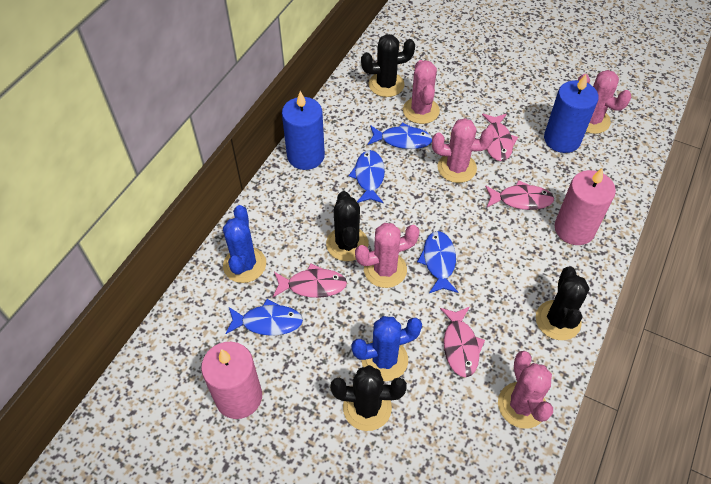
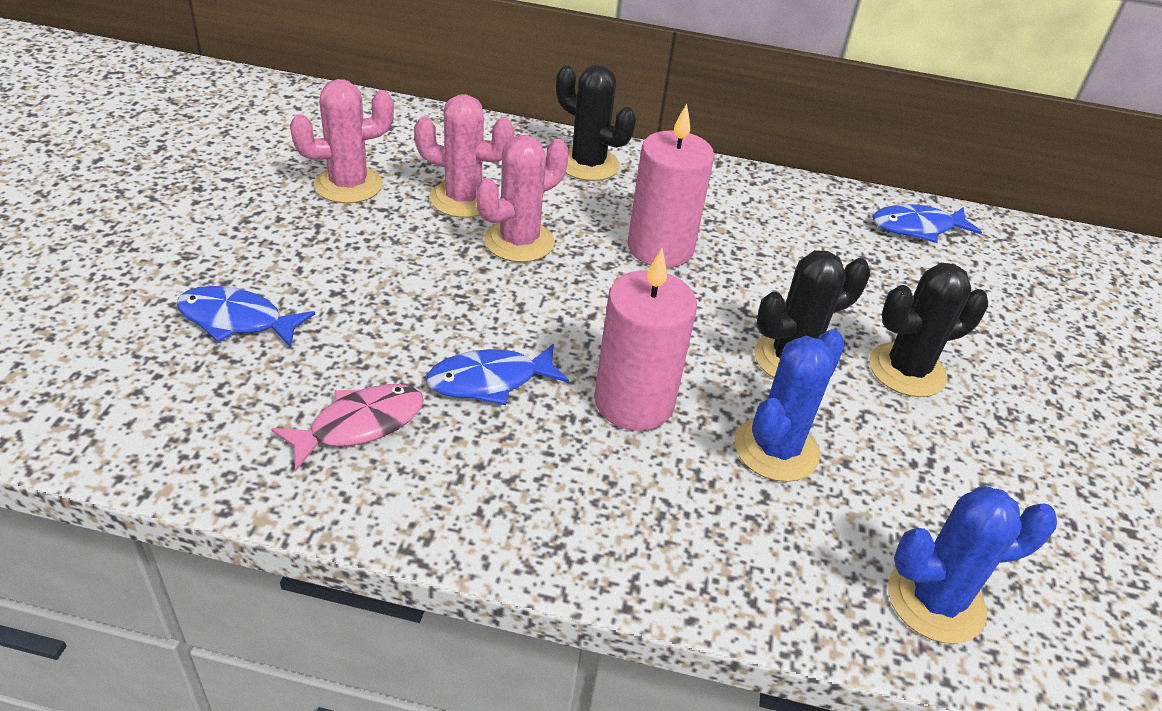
black cactus: [326,191,368,261] [330,365,407,431] [361,34,415,97] [536,267,590,340] = 4 -> [556,64,636,181] [754,250,870,378] [869,263,988,397] = 3
blue candle: [282,91,325,170] [544,74,599,153] = 2 -> none = 0
blue fish: [225,299,303,336] [348,150,385,203] [368,122,432,149] [417,231,458,293] = 4 -> [176,286,315,348] [426,344,569,405] [872,204,982,243] = 3
pink cactus: [355,223,420,288] [403,60,440,124] [432,118,494,183] [498,351,553,429] [578,70,631,134] = 5 -> [290,79,394,203] [414,94,514,218] [476,135,569,262] = 3
pink fish: [273,264,347,298] [440,307,485,377] [482,114,518,161] [485,180,554,210] = 4 -> [272,384,424,471] = 1

